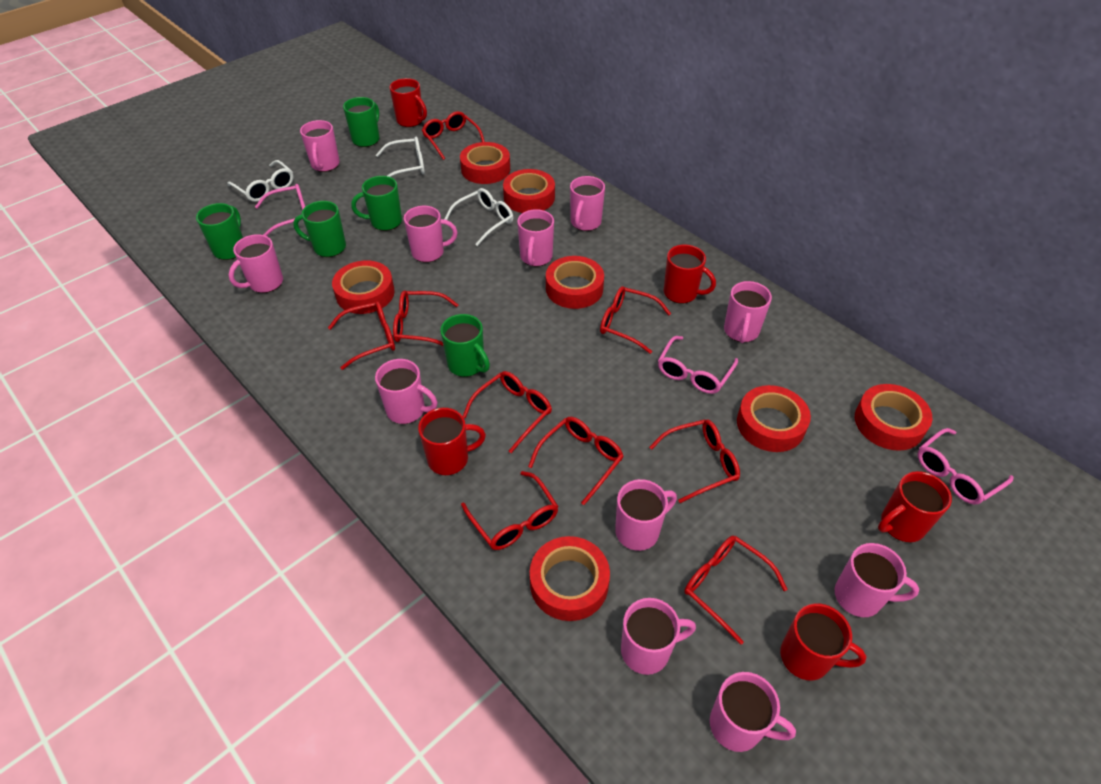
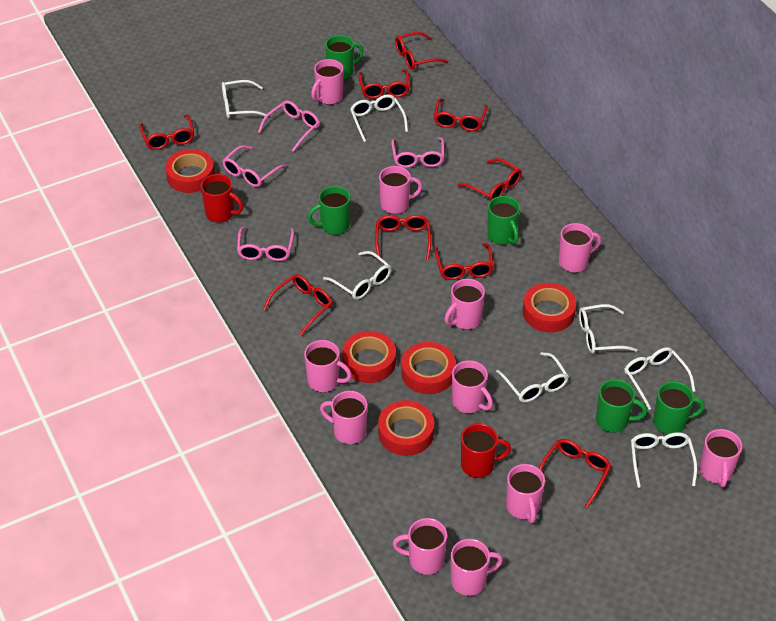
pink glasses: [255,184,305,236] [658,336,738,394] [918,428,1013,505] = 3 -> [222,145,287,187] [237,227,294,261] [258,100,320,152] [391,137,444,168] = 4
red mug: [390,78,427,127] [418,408,486,475] [664,244,716,304] [780,603,866,681] [878,471,952,542] = 5 -> [201,174,243,223] [461,424,511,478] = 2
red tape: [332,261,395,314] [460,142,510,184] [503,169,555,213] [530,536,610,621] [546,256,604,309] [737,385,811,452] [855,384,932,451] = 7 -> [165,149,215,193] [342,331,396,383] [378,400,434,456] [401,342,456,394] [523,283,576,333] = 5
white glasses: [227,160,294,202] [376,137,425,177] [445,188,513,246] = 3 -> [222,80,267,119] [323,251,391,300] [350,95,408,142] [496,352,569,402] [579,304,637,354] [624,347,695,410] [631,432,697,488] = 7

